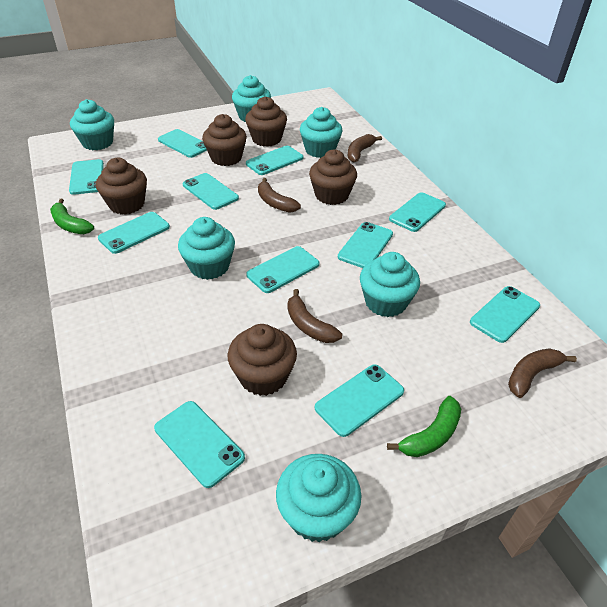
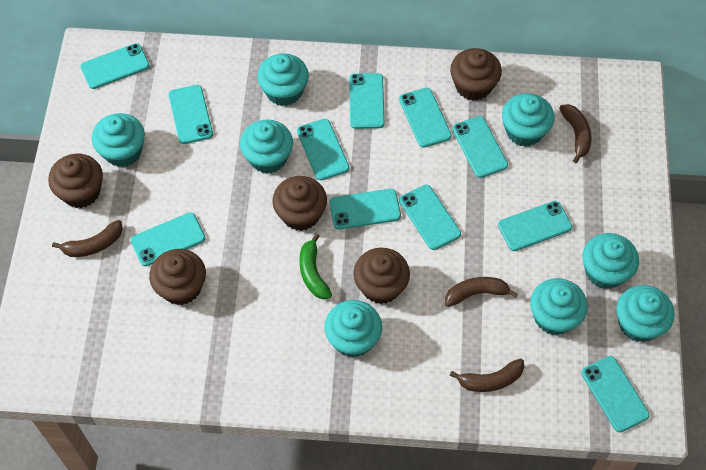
green banana: [50,199,94,234] [387,396,461,457] = 2 -> [299,234,332,299] = 1
turquoise cupcake: [70,99,114,150] [178,217,235,280] [232,75,271,122] [276,454,361,542] [300,107,343,158] [360,252,420,317] = 6 -> [92,113,145,167] [240,120,293,174] [257,53,309,106] [324,300,382,357] [502,93,554,147] [530,278,588,335] [583,233,639,289] [617,285,674,342] = 8

